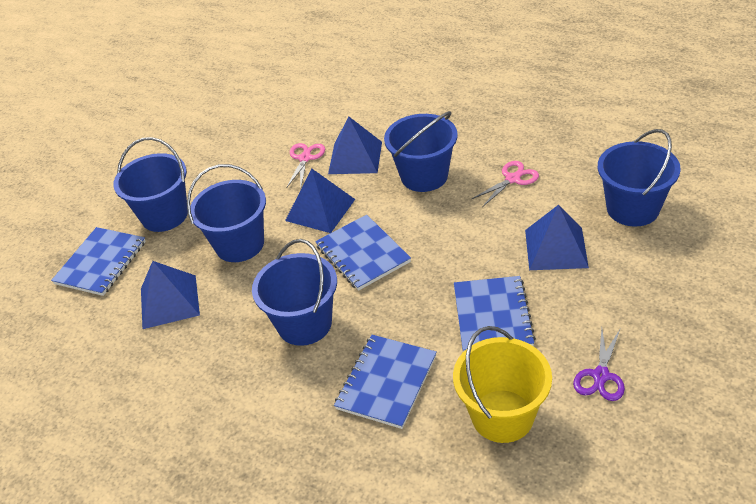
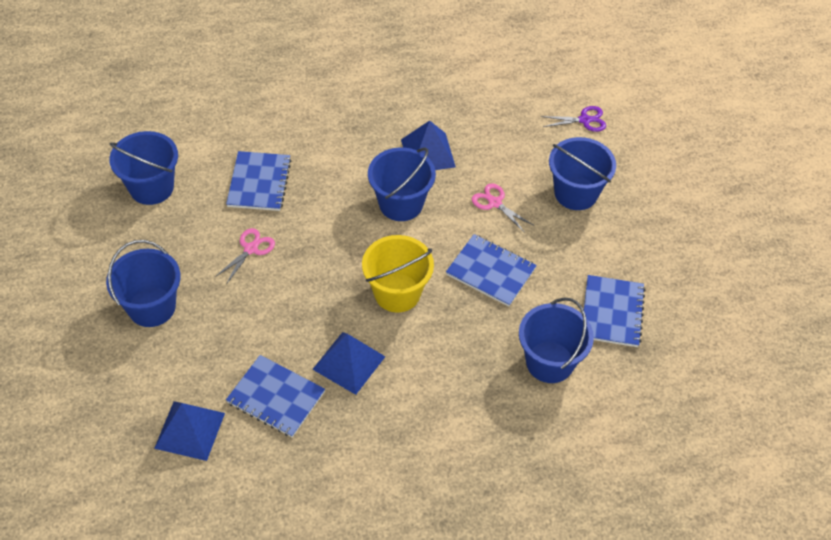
blue pyramid: [141,261,200,329] [285,168,355,233] [328,117,382,174] [525,205,589,270] = 4 -> [154,401,225,461] [312,332,385,395] [401,121,456,170] = 3

